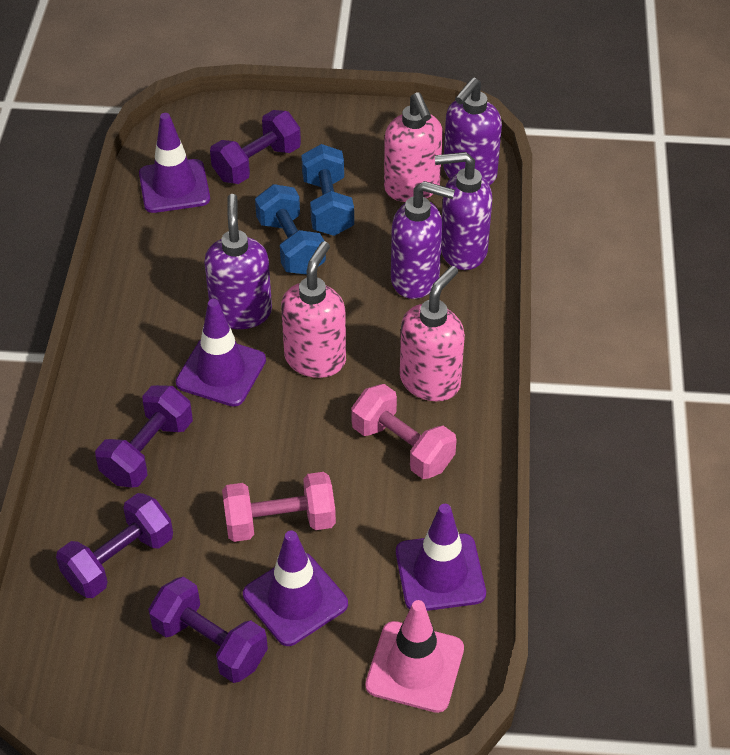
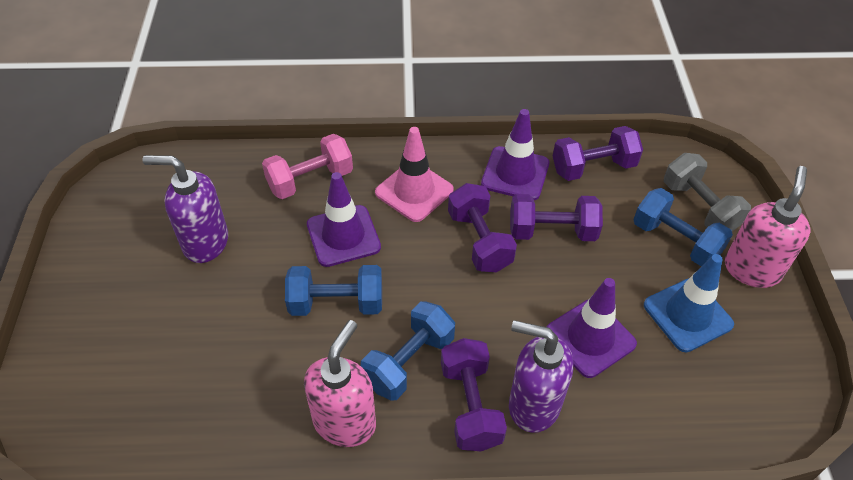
blue dumbbell: [255,184,326,275] [301,144,354,236] = 2 -> [285,265,382,316] [361,301,455,400] [633,188,733,267] = 3
blue traffic cone: none = 0 -> [644,254,734,352] = 1
grey dumbbell: none = 0 -> [664,153,751,231] = 1
pink dumbbell: [222,472,336,542] [351,384,457,479] = 2 -> [262,134,353,199] = 1
pink soap dispenser: [281,241,346,378] [384,92,443,202] [400,266,465,401] = 3 -> [304,320,376,447] [725,166,810,288] = 2
purple soap dispenser: [204,194,272,329] [391,181,455,299] [435,152,492,270] [443,77,502,185] = 4 -> [142,155,228,263] [509,320,574,433] = 2
purple traffic cone: [139,113,210,213] [176,299,266,407] [243,531,348,646] [396,504,486,611] = 4 -> [307,172,381,267] [481,109,550,200] [547,278,637,378] = 3

